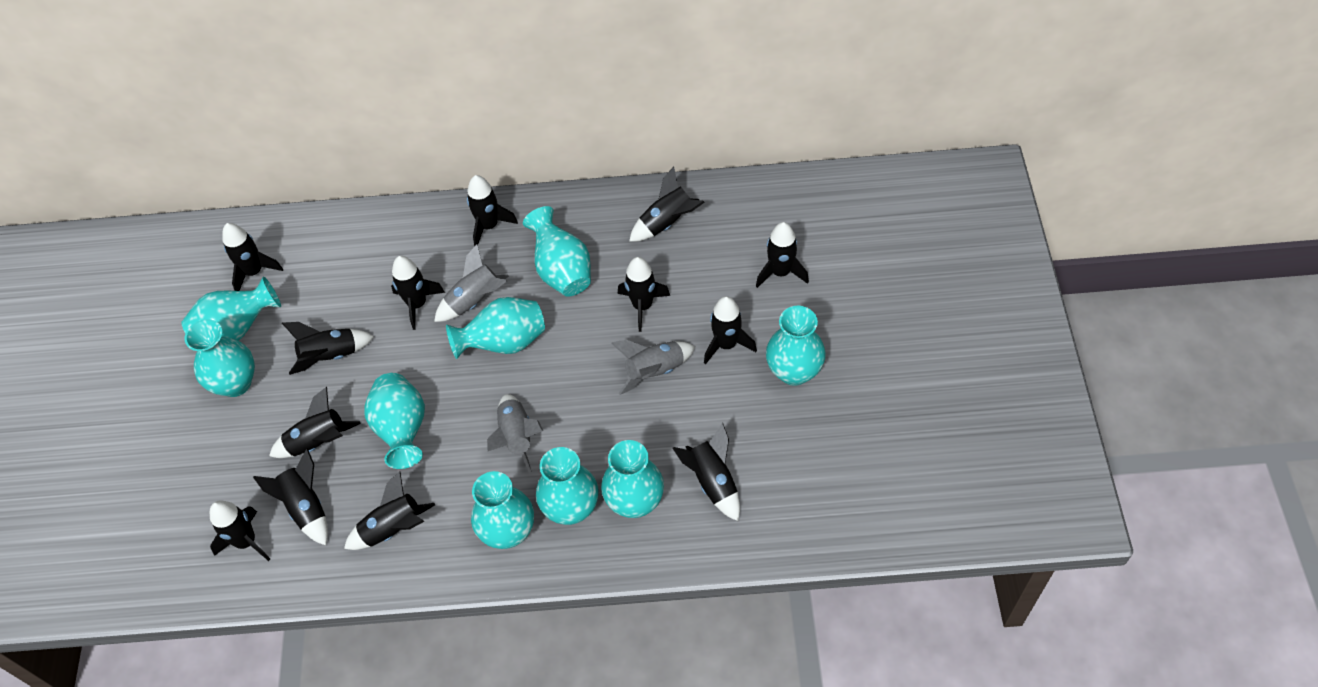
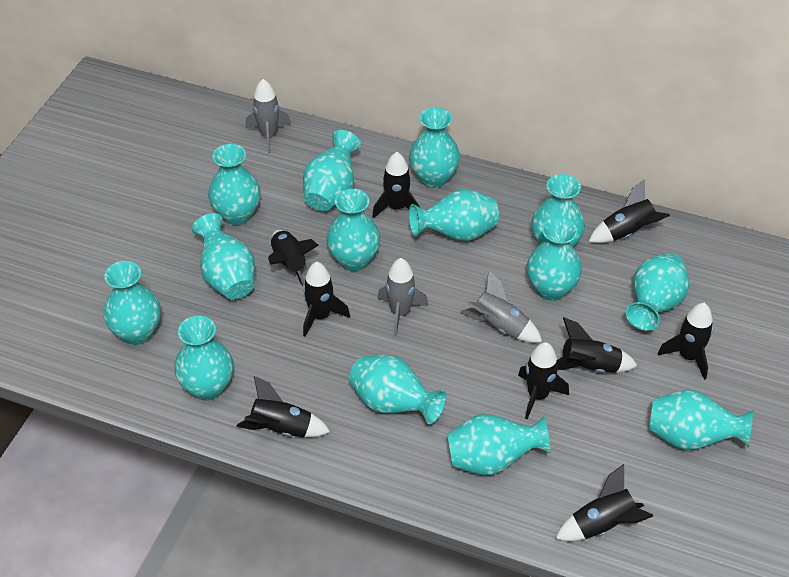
black rocket: [210,500,270,561] [222,223,283,291] [253,449,328,545] [269,387,361,458] [282,322,374,375] [344,472,435,550] [391,256,445,330] [467,175,518,247] [618,257,670,332] [629,167,705,242] [673,423,740,521] [704,296,757,364] [756,222,809,288] = 13 -> [236,376,330,438] [268,230,319,286] [303,262,350,337] [372,152,420,218] [518,342,569,420] [556,464,653,541] [557,317,637,373] [589,179,670,243] [658,303,713,380] = 9
turquoise vase: [181,276,281,341] [185,319,255,397] [364,373,425,469] [446,297,545,359] [471,471,534,549] [523,206,591,297] [536,447,598,525] [601,440,664,518] [766,306,826,386] = 9 -> [103,261,161,345] [174,316,233,401] [192,213,255,300] [208,144,261,225] [303,130,361,211] [326,189,380,271] [349,355,447,424] [409,107,460,188] [409,189,499,241] [448,414,551,475] [527,218,582,301] [532,174,585,247] [626,253,689,331] [650,390,754,450] = 14

